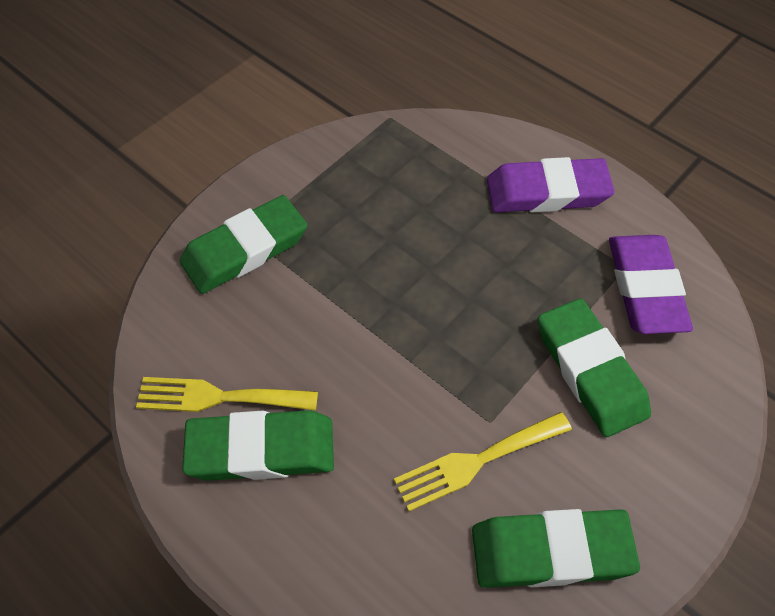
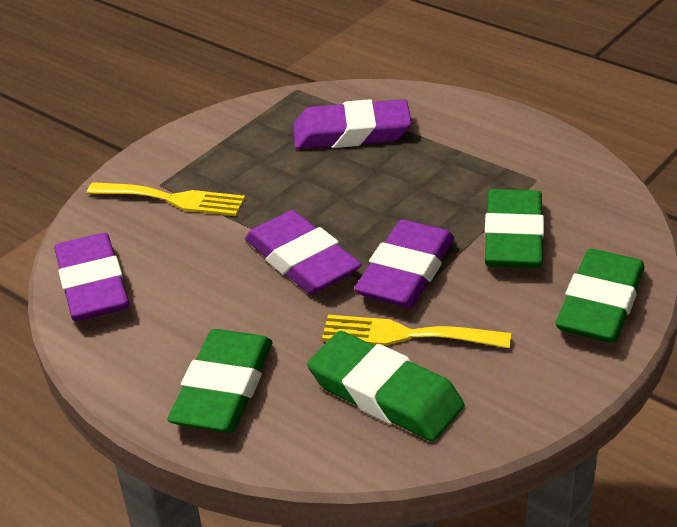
purple eraser: [487,157,614,213] [609,235,693,334] = 2 -> [54,233,129,321] [245,210,362,294] [293,99,412,149] [354,219,454,308] = 4

